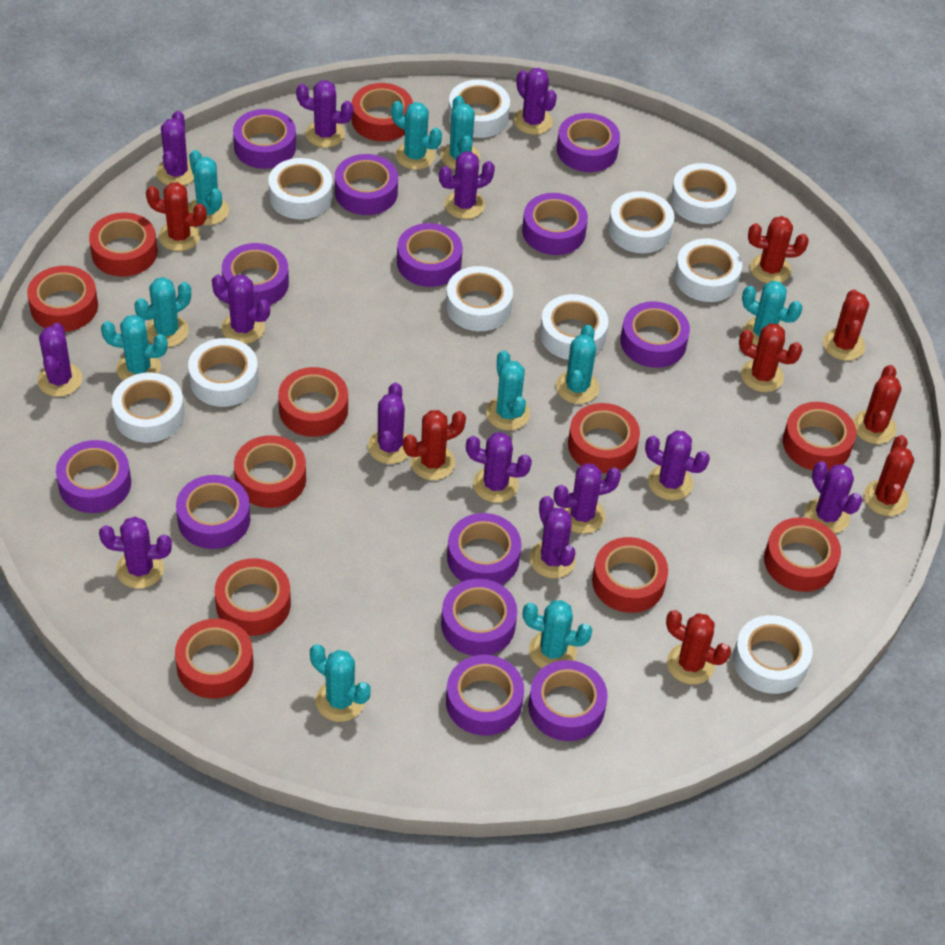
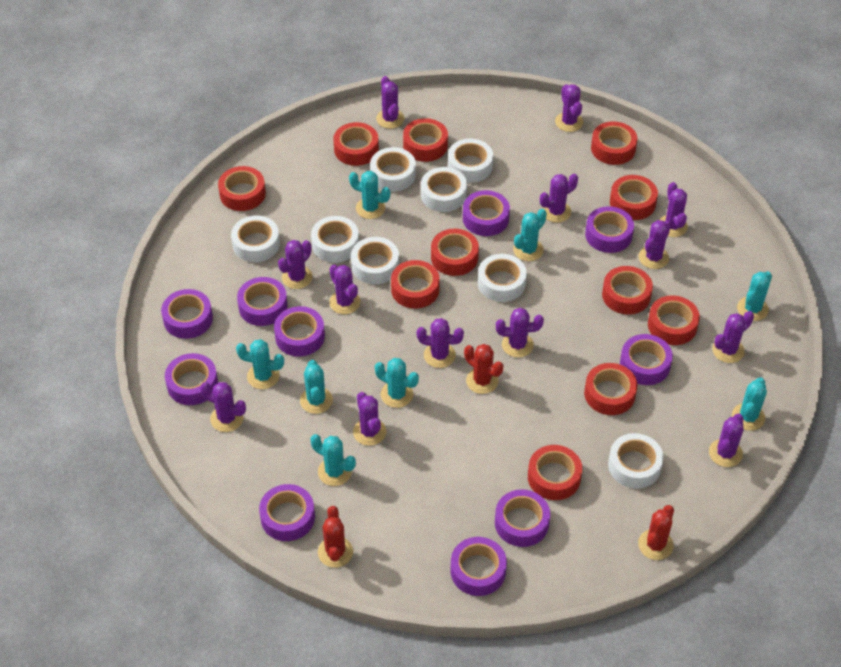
purple tape: [56,440,131,513] [176,475,250,549] [222,243,289,308] [233,109,296,169] [335,154,398,215] [397,223,463,287] [441,579,517,656] [446,655,524,736] [447,513,521,585] [522,193,588,255] [528,660,608,741] [557,113,620,172] [621,301,690,368] = 13 -> [161,289,213,339] [165,353,218,405] [237,277,288,326] [259,484,315,541] [274,306,325,357] [451,537,507,596] [463,190,510,236] [495,489,550,547] [585,206,634,253] [620,334,673,385] = 10
red cactus: [146,182,207,251] [403,410,466,480] [666,610,731,685] [739,323,803,392] [748,216,809,283] [823,290,869,361] [853,365,901,444] [864,435,914,516] = 8 -> [318,506,353,568] [464,344,503,394] [638,505,674,560] = 3
turquoise cactus: [101,315,168,381] [135,277,191,347] [188,150,229,225] [310,644,371,722] [391,101,442,169] [441,96,480,170] [486,350,530,430] [523,600,592,668] [556,325,599,404] [742,281,802,346] = 10 -> [236,339,284,389] [300,360,333,414] [310,434,356,486] [349,171,390,219] [375,358,419,408] [513,209,547,261] [732,377,767,431] [737,271,772,321] = 8
white tape: [112,373,184,443] [188,338,258,407] [268,158,333,220] [446,266,513,331] [448,80,510,138] [540,294,609,360] [608,191,674,253] [671,163,736,224] [674,239,742,302] [733,615,813,694] = 10 -> [231,216,280,262] [311,216,359,263] [351,237,399,284] [370,147,416,192] [421,167,467,212] [448,139,493,183] [478,254,527,302] [608,433,664,488] = 8

